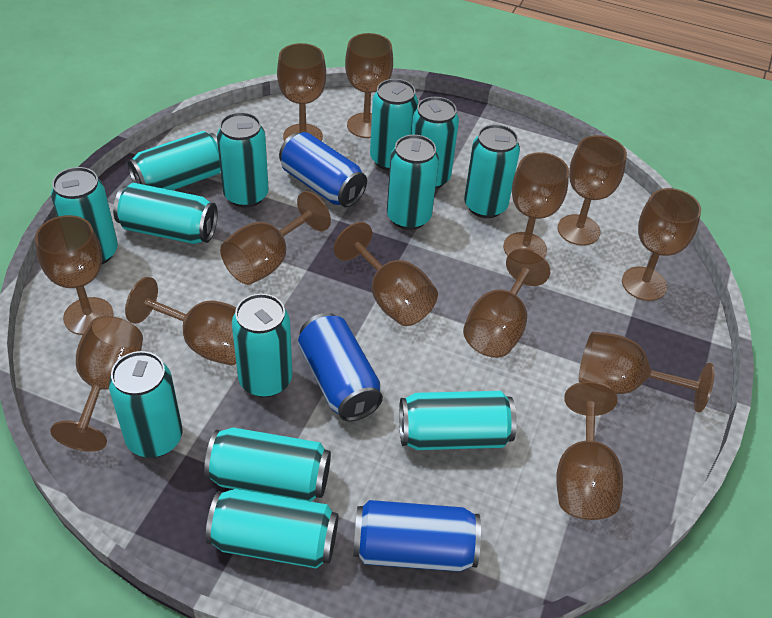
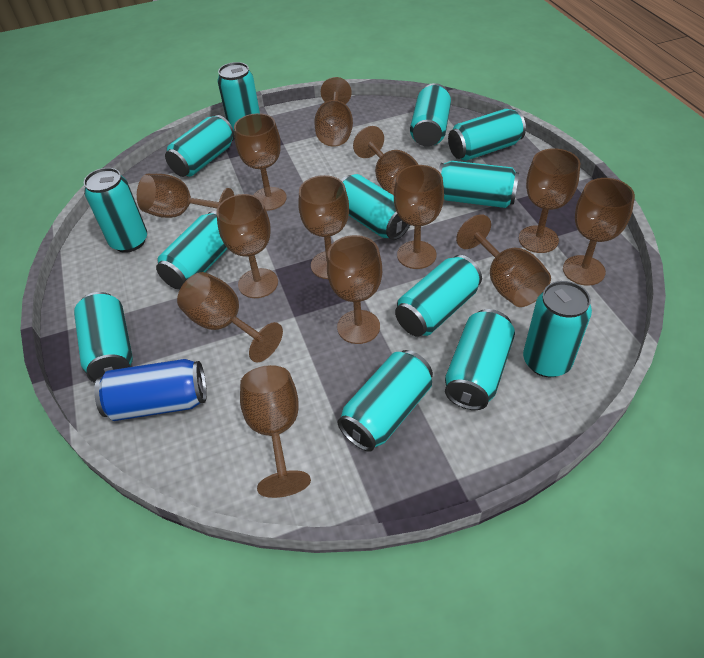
blue can: [279,132,367,207] [298,313,383,422] [353,500,481,572] = 3 -> [94,359,207,421] = 1

